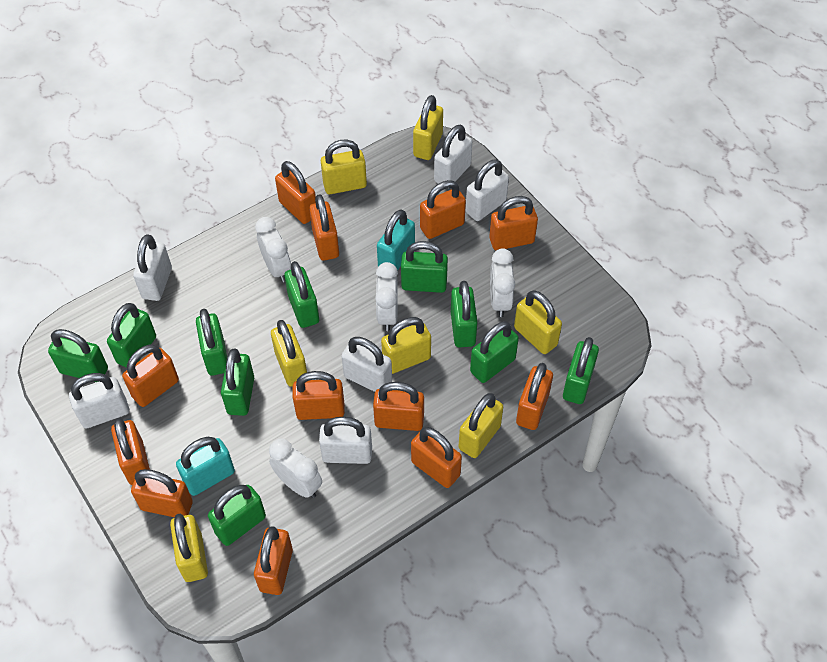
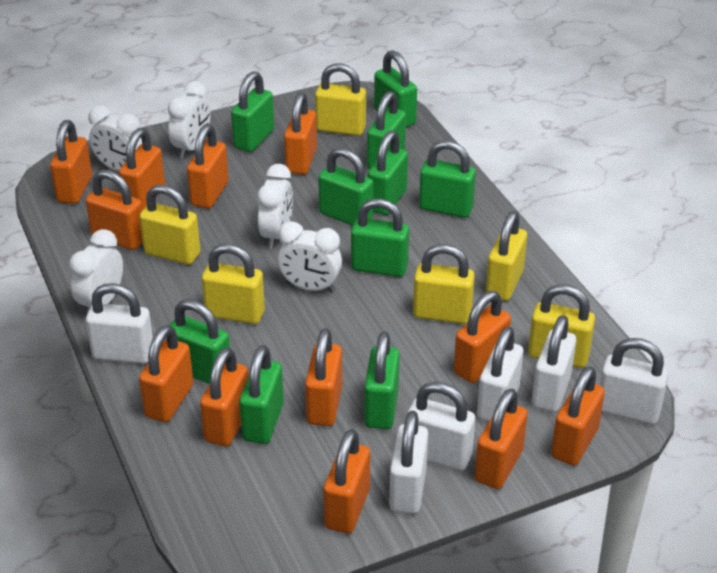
turquoise padlock: [176,437,235,496] [377,209,415,271] = 2 -> none = 0
white clock: [255,217,291,282] [269,438,322,498] [375,262,398,331] [490,248,515,317] = 4 -> [69,229,123,316] [88,106,142,171] [168,81,211,158] [257,164,293,248] [278,221,342,293] = 5
yellow padlock: [170,514,208,582] [271,320,307,387] [321,139,367,194] [381,317,431,374] [413,95,443,160] [459,393,503,458] [514,291,562,354] = 7 -> [139,185,200,265] [202,244,265,324] [315,63,366,136] [413,244,475,324] [486,211,527,301] [528,284,595,368] = 6

